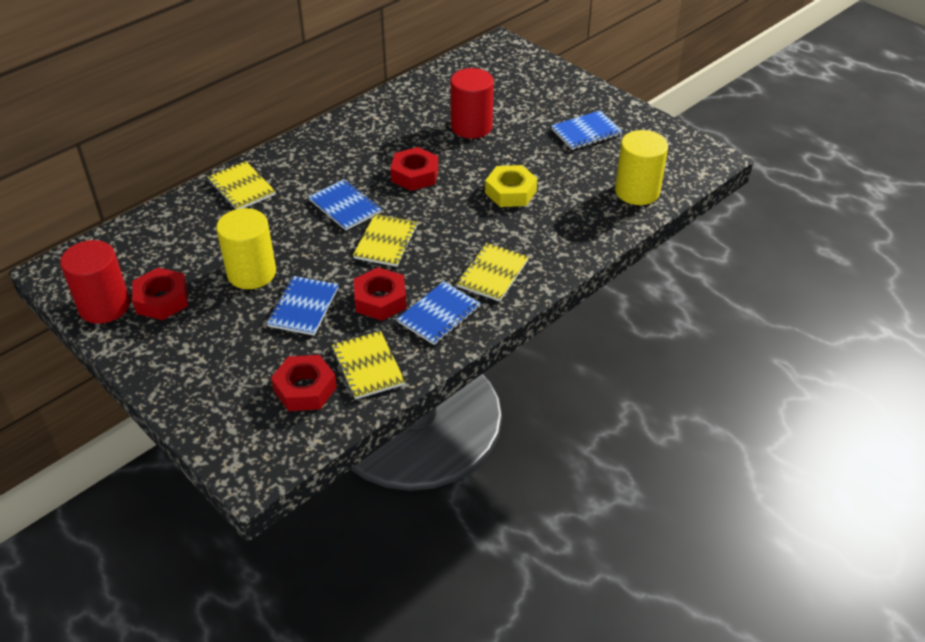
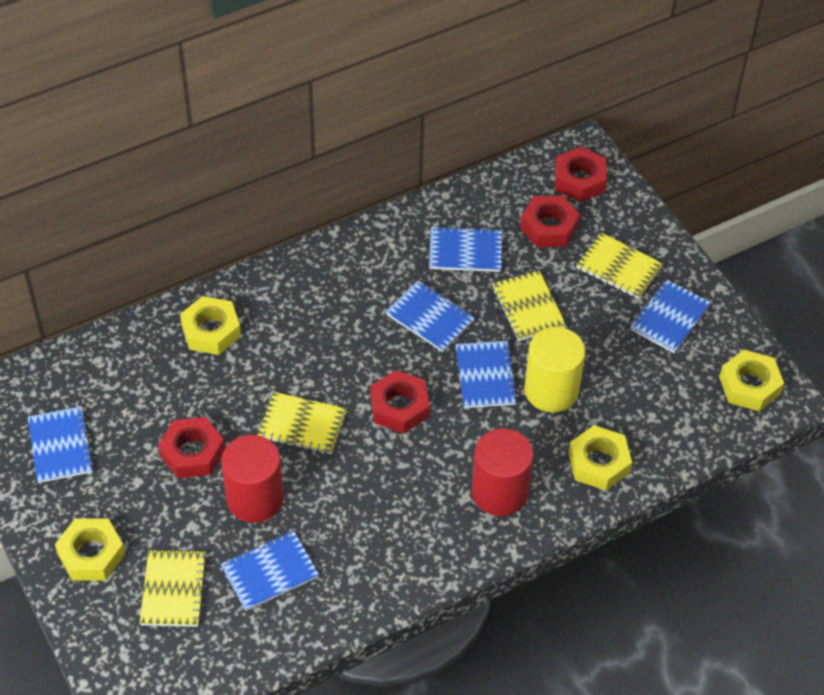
blue notebook: [267,276,339,335] [308,179,382,231] [397,281,481,345] [551,111,622,150] = 4 -> [28,406,94,483] [221,531,319,611] [386,281,475,352] [429,226,502,272] [455,341,518,408] [630,279,711,353] = 6
yellow cylinder: [216,208,276,289] [615,130,668,205] = 2 -> [524,327,585,412] = 1
yellow nut: [485,165,537,207] = 1 -> [55,518,125,581] [180,296,241,355] [568,425,632,490] [719,350,784,411] = 4

